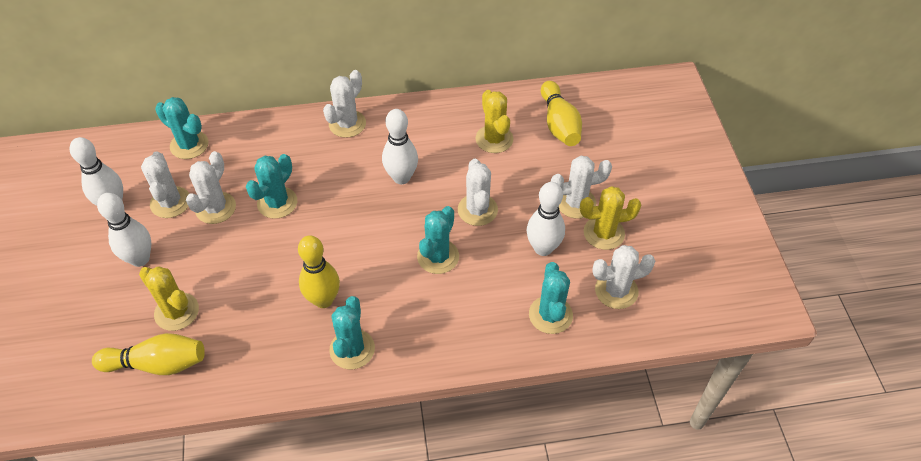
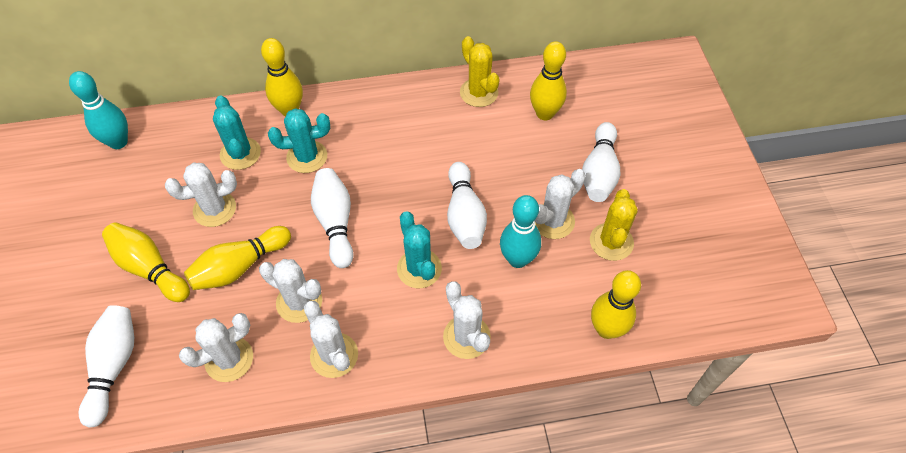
turquoise bowling pin: none = 0 -> [69,71,128,149] [500,195,541,268] = 2
turquoise cactus: [155,97,208,159] [246,154,297,219] [329,296,375,369] [417,206,459,274] [529,262,573,334] = 5 -> [213,95,261,170] [268,108,330,173] [397,211,442,288] = 3
yellow bowling pin: [92,333,205,375] [298,235,340,308] [541,81,582,146] = 3 -> [102,222,190,302] [184,226,291,290] [261,38,303,117] [530,41,567,120] [591,270,641,339] = 5
yellow cactus: [139,266,199,331] [476,90,513,153] [580,186,641,250] = 3 -> [460,36,500,107] [590,189,638,261] = 2

